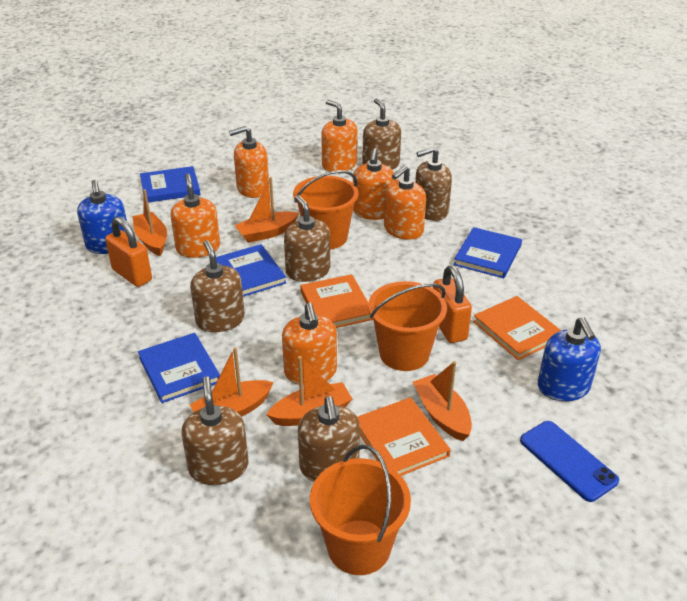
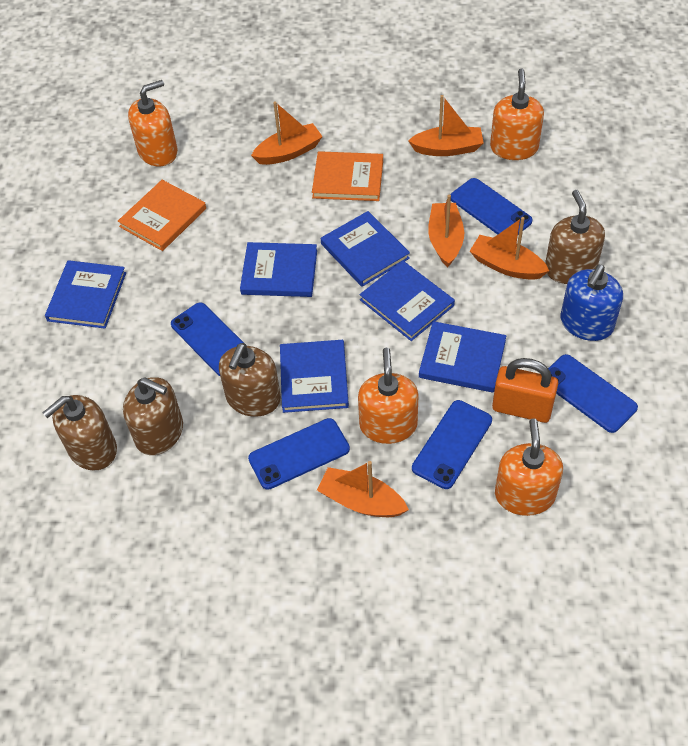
blue book: [138,333,220,403] [140,166,200,203] [216,244,287,297] [454,227,522,278] = 4 -> [45,260,126,329] [240,242,317,297] [280,340,349,413] [321,211,410,287] [360,261,455,341] [419,321,506,393] = 6
blue phone: [520,421,619,502] = 1 -> [171,302,247,376] [248,418,350,490] [412,400,492,489] [450,178,533,235] [548,354,638,433] = 5
blue soap dispenser: [77,180,127,254] [538,317,601,401] = 2 -> [561,265,623,341] = 1
brown soap dispenser: [181,376,248,485] [190,240,245,333] [284,195,330,282] [298,396,360,482] [362,98,401,170] [415,147,452,221] = 6 -> [43,395,117,471] [123,377,183,455] [219,343,281,417] [545,190,605,284] = 4
orange book: [300,274,373,328] [357,397,450,476] [473,296,561,360] = 3 -> [118,180,206,251] [312,151,383,201] = 2
orange bucket: [293,170,359,249] [310,445,411,575] [368,281,447,371] = 3 -> none = 0
orange padlock: [105,217,152,287] [433,265,472,343] = 2 -> [492,358,558,423] = 1
orange soap dispenser: [170,174,220,258] [229,126,269,198] [282,303,337,385] [321,100,358,172] [353,148,395,220] [384,165,426,240] = 6 -> [128,80,178,166] [358,348,419,444] [490,68,544,160] [495,418,563,516] = 4

